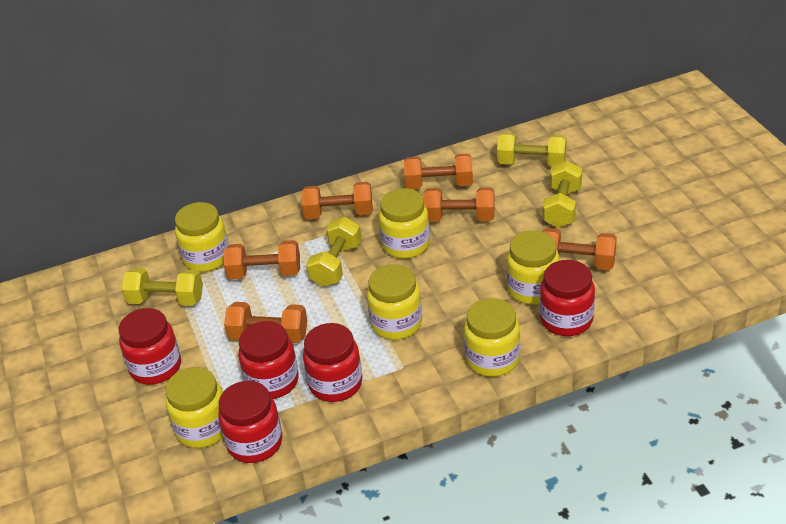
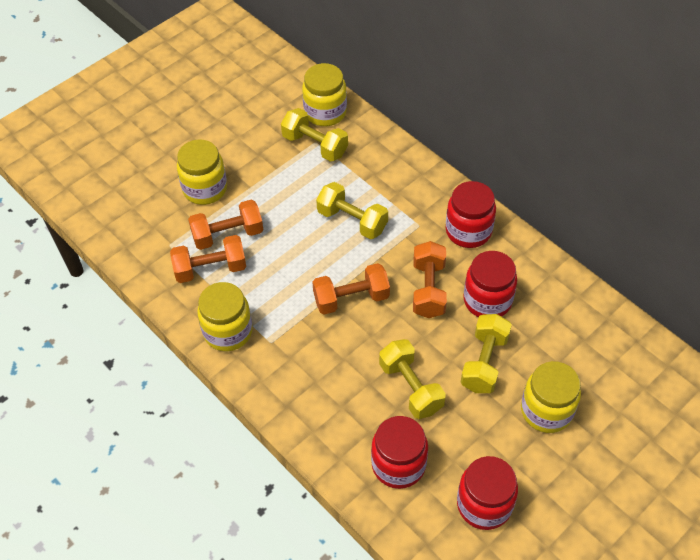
orange dumbbell: [224,240,300,279] [224,302,307,343] [301,182,373,219] [404,154,473,189] [423,188,495,222] [542,228,617,270] = 6 -> [170,235,246,283] [188,200,263,250] [312,263,390,314] [413,241,447,318] = 4
red jar: [119,308,181,385] [218,381,282,463] [238,321,299,399] [303,323,362,402] [540,260,595,336] = 5 -> [371,416,428,489] [445,181,496,248] [457,456,518,530] [463,251,517,317] = 4
yellow jar: [165,367,223,448] [175,202,229,272] [367,264,422,340] [379,188,430,259] [464,298,520,377] [507,230,559,305] = 6 -> [177,139,227,205] [197,282,253,351] [302,63,347,126] [521,361,581,433] = 4

